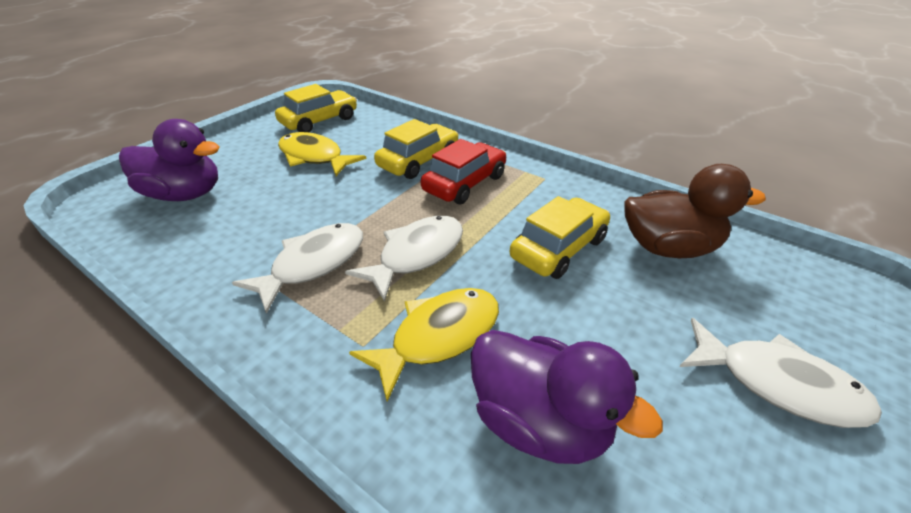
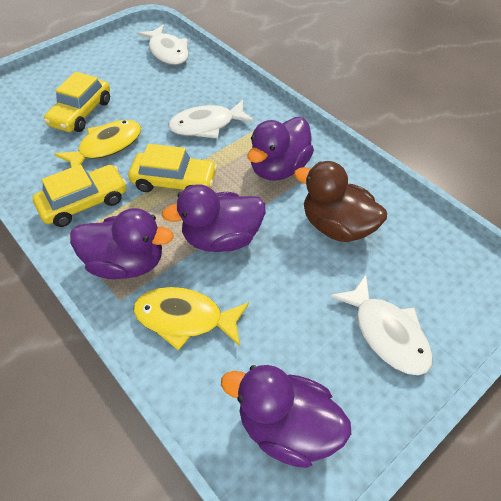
purple duck: [119,119,220,201] [471,330,663,464] = 2 -> [70,208,174,279] [161,184,266,252] [221,365,351,468] [248,117,314,181] = 4
red car: [421,139,506,204] = 1 -> none = 0

